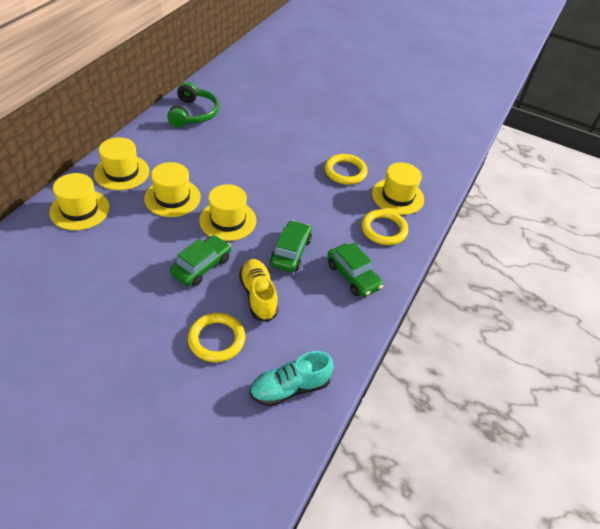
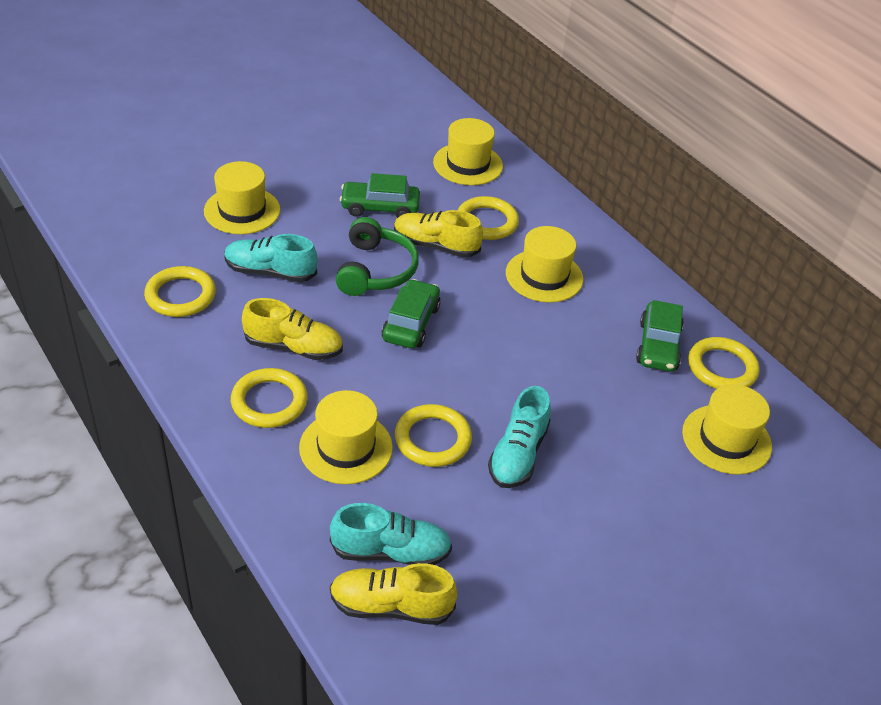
turquoise shoe: [250,351,334,406] = 1 -> [224,234,317,282] [330,503,452,565] [488,386,551,488] = 3
yellow ring: [188,313,245,362] [325,154,368,185] [362,209,408,245] = 3 -> [144,266,216,317] [231,368,308,428] [395,404,472,467] [458,196,519,240] [688,337,760,389] = 5
yellow shoe: [239,259,279,322] = 1 -> [242,298,343,360] [330,563,458,625] [394,210,483,258] = 3

